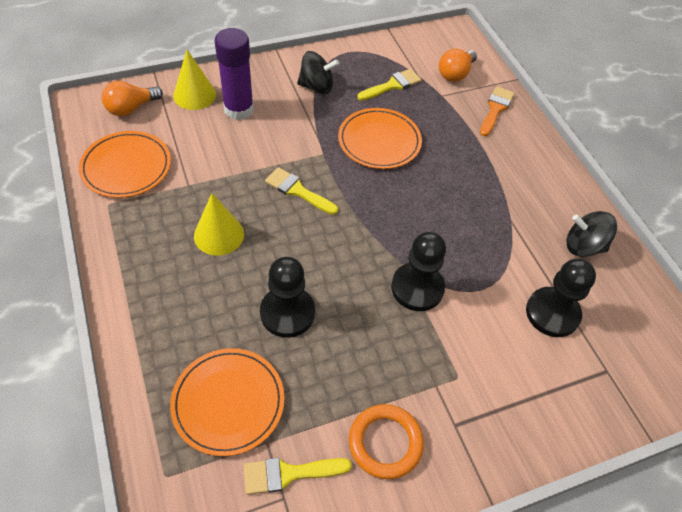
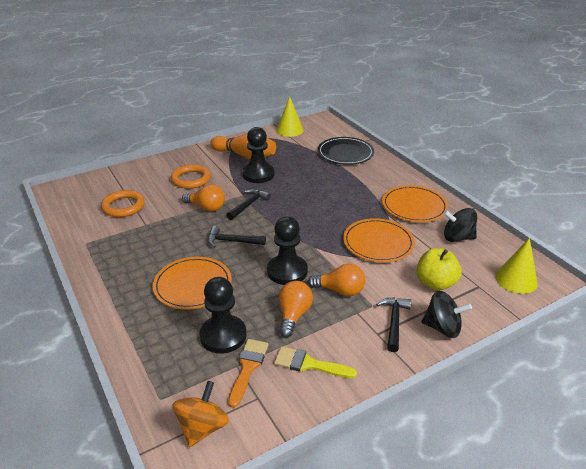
black hammer: none = 0 -> [208,226,266,248] [226,189,271,220] [376,298,411,352] = 3
black plate: none = 0 -> [318,137,374,165] = 1
orange bowling pin: none = 0 -> [211,133,276,160] = 1
orange light bulb: [102,81,163,117] [439,49,477,82] = 2 -> [182,184,225,211] [279,281,313,338] [308,264,365,296] = 3
orange ring: [349,404,424,479] = 1 -> [101,190,145,217] [171,164,211,189] = 2
orange spinning top: none = 0 -> [172,381,229,447] = 1
purple glue stick: [215,28,254,120] = 1 -> none = 0
yellow apple: none = 0 -> [416,248,461,291] = 1
yellow brush: [244,458,352,495] [265,167,338,215] [357,69,422,101] = 3 -> [274,346,357,378] = 1

